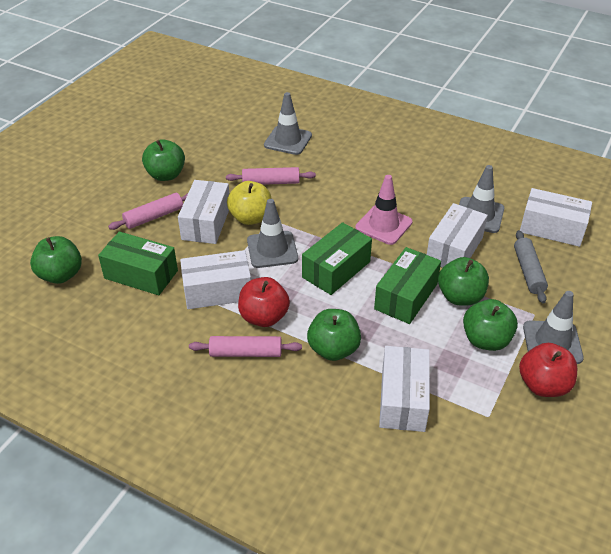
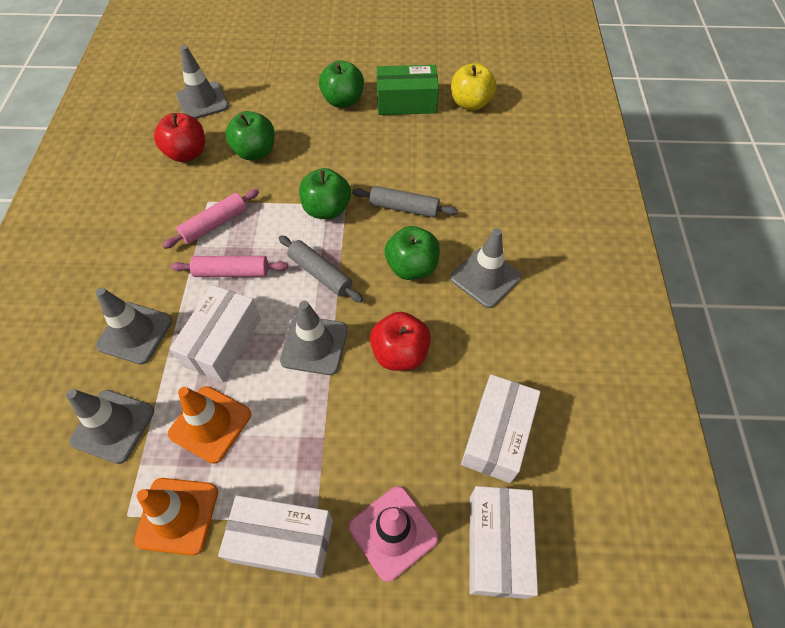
green apple: [30,236,82,284] [142,139,185,181] [307,309,361,361] [438,257,489,306] [463,299,518,351] = 5 -> [225,111,275,160] [299,168,351,219] [319,60,364,108] [384,226,440,280] = 4
green box: [98,231,178,295] [302,222,372,295] [374,247,441,324] = 3 -> [377,65,439,115] = 1
grey rolling pin: [514,230,548,303] = 1 -> [279,235,363,303] [352,186,458,218] = 2
grey traffic cone: [247,199,298,268] [264,92,312,155] [459,165,504,233] [523,291,584,364] = 4 -> [66,389,154,464] [96,288,172,365] [176,45,229,119] [280,301,348,375] [450,228,521,308] = 5
orange traffic cone: none = 0 -> [134,478,218,555] [168,386,251,464] = 2
pink rolling pin: [108,193,188,230] [189,336,302,357] [226,167,316,185] = 3 -> [162,189,259,249] [171,256,288,277] = 2
white box: [178,180,229,244] [180,250,251,309] [379,346,430,432] [427,203,488,268] [520,188,592,247] = 5 -> [170,285,261,382] [218,495,333,578] [461,374,541,483] [469,486,538,599] = 4

